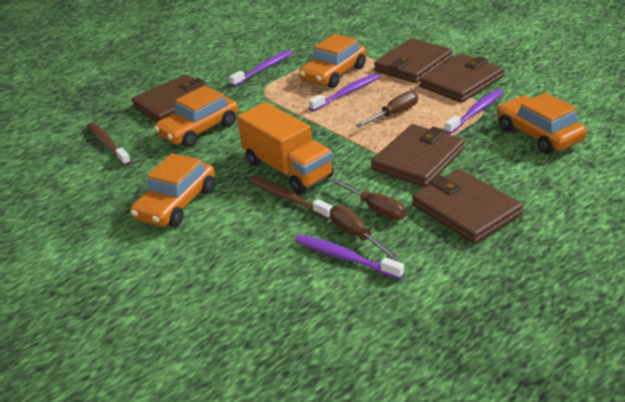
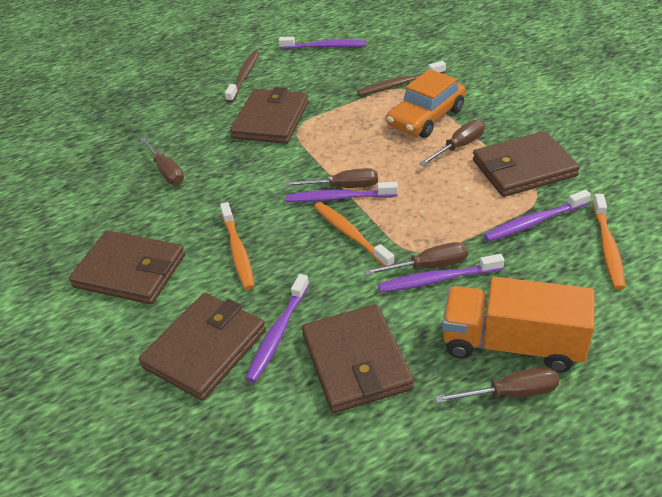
brown screwdriver: [330,178,406,220] [330,205,399,261] [356,91,418,128] = 3 -> [140,137,184,185] [285,168,378,188] [364,242,468,275] [419,120,485,166] [435,367,560,403] = 5
orange car: [130,153,215,227] [154,86,238,147] [299,34,366,88] [497,93,587,154] = 4 -> [386,69,466,138] = 1
orange toothbrush: none = 0 -> [220,202,254,290] [314,202,395,266] [592,194,625,290] = 3
purple toothbrush: [229,50,293,87] [295,234,404,279] [309,73,380,111] [445,89,503,134] = 4 -> [245,274,309,382] [279,37,366,49] [285,182,398,202] [378,254,504,293] [484,190,591,242] = 5

